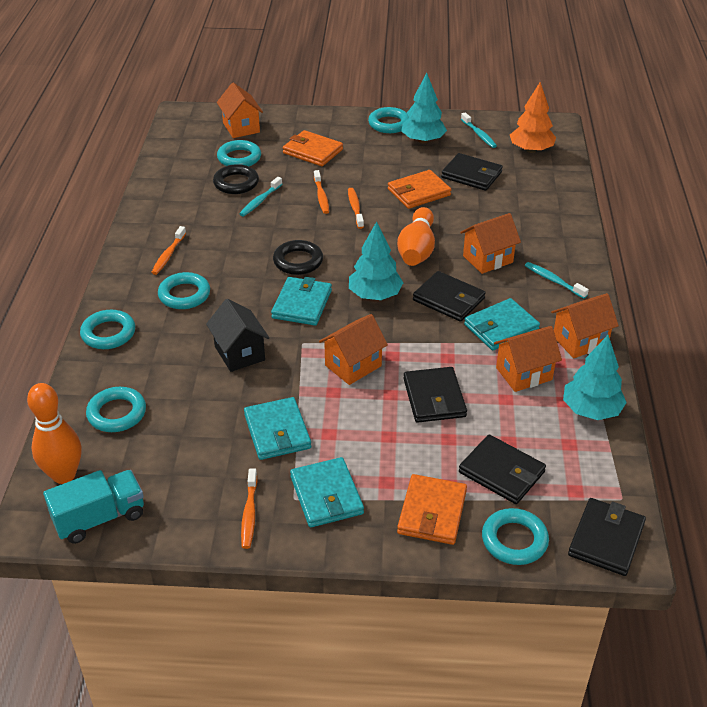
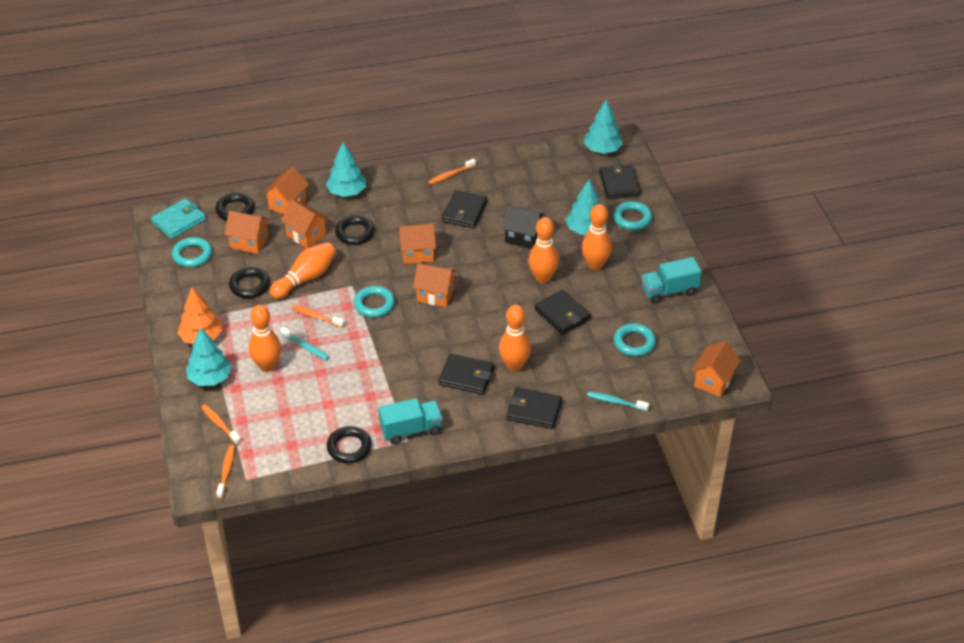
black ring: [213,164,259,194] [273,240,323,275] = 2 -> [216,193,254,221] [229,267,270,298] [327,426,372,463] [335,215,375,245] = 4
orange bowling pin: [27,383,81,484] [397,207,435,266] = 2 -> [249,305,281,372] [269,242,336,299] [499,305,531,372] [528,217,559,283] [582,204,612,270] = 5
orange house: [217,83,263,138] [319,314,388,385] [460,213,521,274] [494,326,562,392] [551,293,619,358] = 5 -> [225,211,269,254] [263,167,309,214] [280,199,329,248] [398,224,436,264] [413,263,457,307] [692,341,741,397] = 6
orange wallet: [283,130,343,166] [388,170,451,209] [397,474,467,545] = 3 -> none = 0
turquoise ring: [80,310,135,349] [86,387,146,432] [158,272,210,309] [217,140,261,166] [368,107,409,133] [482,508,549,565] = 6 -> [172,237,212,267] [354,286,395,318] [613,201,652,230] [614,323,656,357] = 4
turquoise toothbrush: [239,177,282,216] [461,112,497,148] [525,262,589,299] = 3 -> [280,327,329,360] [587,391,649,411] = 2
turquoise tree: [349,221,404,300] [401,73,447,143] [563,335,627,420] = 3 -> [186,327,232,386] [326,142,366,197] [565,179,606,235] [584,99,623,154] = 4
turquoise truck: [43,470,144,544] = 1 -> [378,398,443,444] [641,257,702,304] = 2
turquoise wallet: [244,397,311,460] [271,277,332,326] [290,457,364,527] [464,298,540,350] = 4 -> [151,198,206,239] = 1

